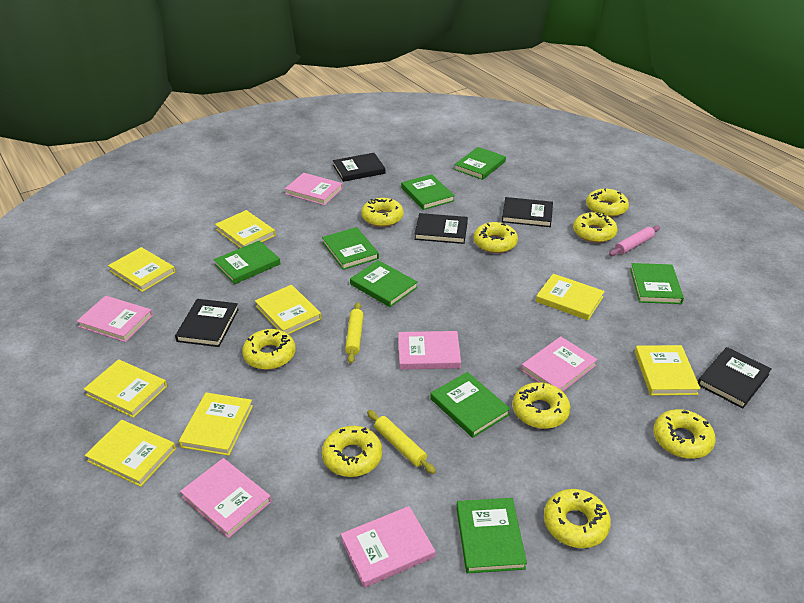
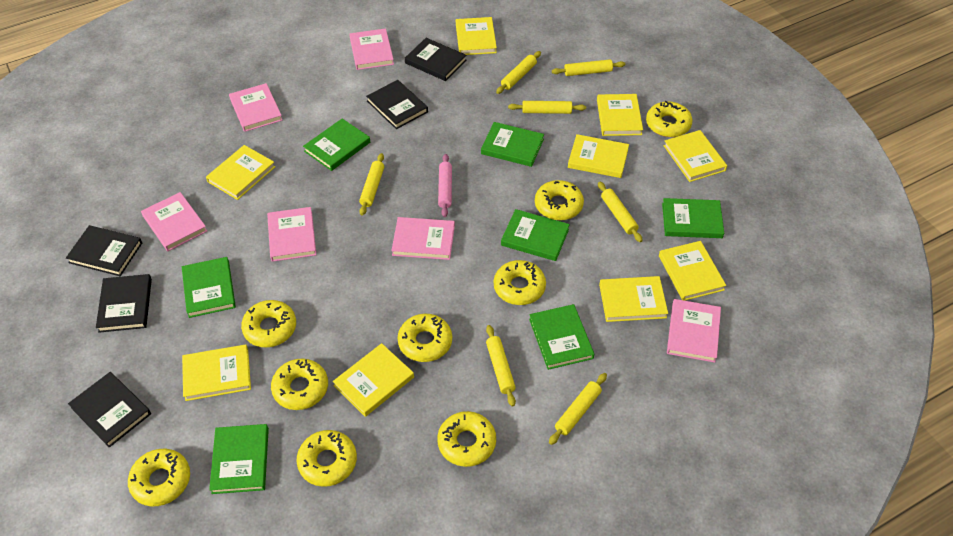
green book: [214,240,280,284] [322,227,379,270] [350,260,418,307] [401,174,455,210] [430,372,511,438] [454,147,506,180] [456,498,527,573] [630,263,684,304] = 8 -> [182,257,236,318] [209,424,269,494] [303,118,370,171] [481,122,544,167] [501,209,570,261] [529,304,594,370] [662,198,724,238] = 7
yellow book: [84,359,167,418] [85,420,176,487] [108,247,175,292] [179,393,253,456] [215,210,276,248] [255,285,321,334] [536,274,605,320] [635,345,700,396] = 8 -> [182,344,251,401] [206,145,275,200] [333,343,414,417] [456,17,497,55] [568,134,629,178] [597,94,643,136] [599,276,668,322] [659,241,726,301] [664,130,727,182] = 9
yellow rolling pin: [345,302,364,364] [367,410,436,474] = 2 -> [359,153,384,216] [486,325,516,407] [496,51,541,94] [508,101,586,114] [549,373,607,445] [552,59,625,76] [598,182,643,242] = 7

